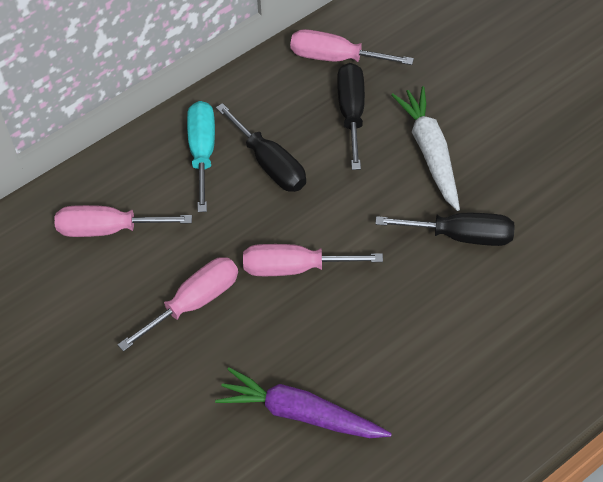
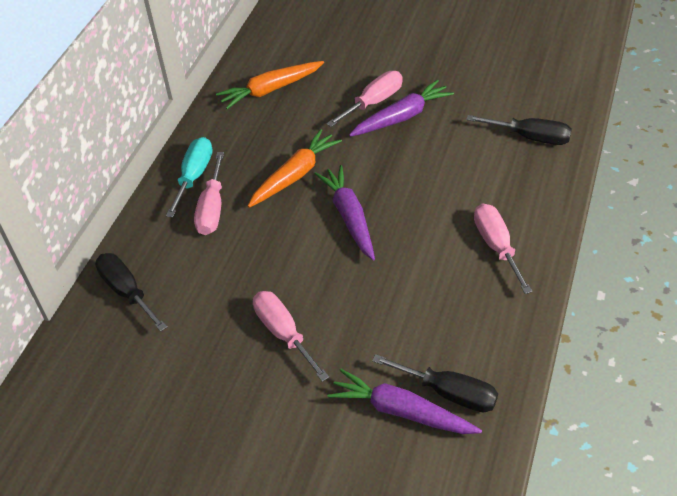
orange carrot: none = 0 -> [216,61,324,109] [248,129,342,208] = 2
purple carrot: [215,367,392,438] = 1 -> [315,165,375,261] [327,368,482,434] [349,80,454,137] = 3
white carrot: [391,86,460,211] = 1 -> none = 0

